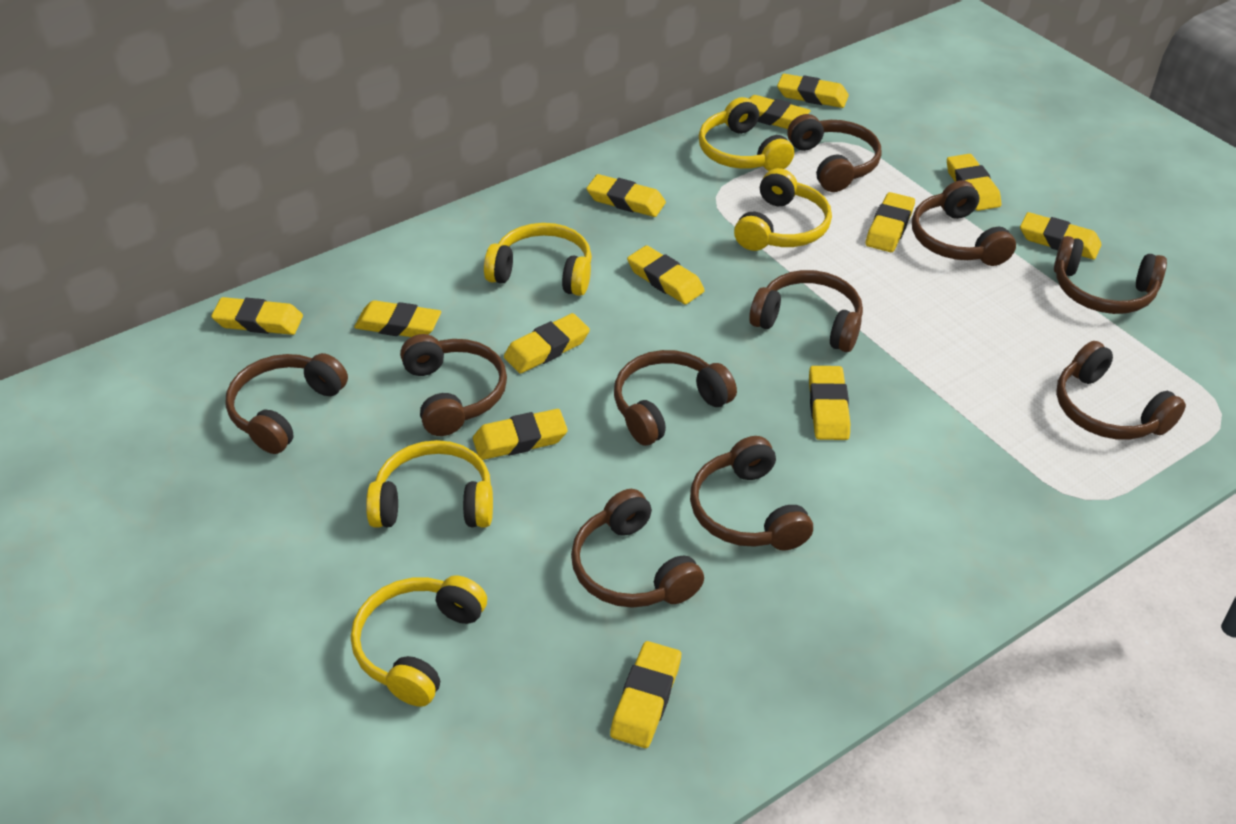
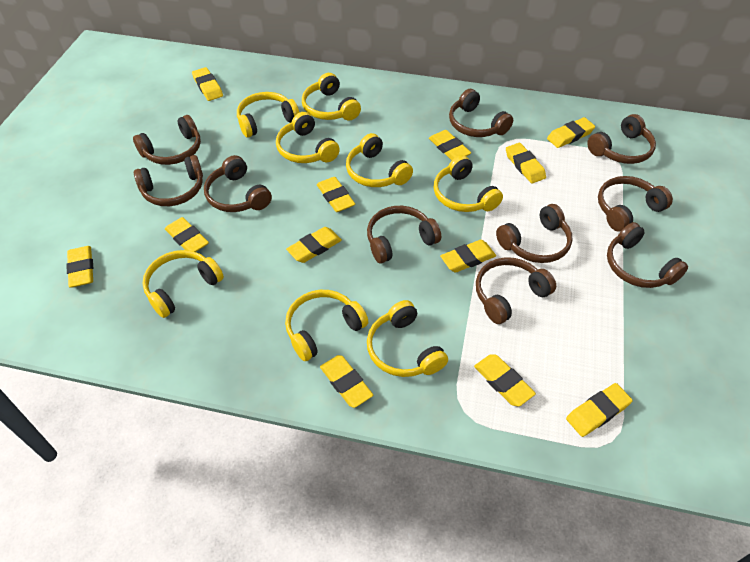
yellow eraser: [211,297,303,335] [354,300,441,337] [473,409,568,460] [504,313,590,373] [586,174,666,217] [610,641,681,748] [627,245,705,305] [749,95,811,129] [777,74,849,108] [809,366,850,440] [865,192,915,252] [947,154,1001,211] [1020,212,1102,260] = 13 -> [66,246,93,287] [165,217,209,252] [192,67,223,101] [286,227,342,263] [317,177,355,212] [320,355,373,408] [429,130,471,160] [440,240,496,273] [474,354,536,407] [506,143,546,184] [547,117,595,148] [566,383,633,437] = 12
yellow headphones: [351,575,487,707] [366,440,493,528] [484,223,592,296] [699,97,794,171] [734,168,832,251] = 5 -> [142,250,224,318] [237,92,299,137] [276,112,340,163] [285,290,368,361] [302,73,361,121] [346,133,413,187] [367,300,448,377] [434,155,503,212] = 8

